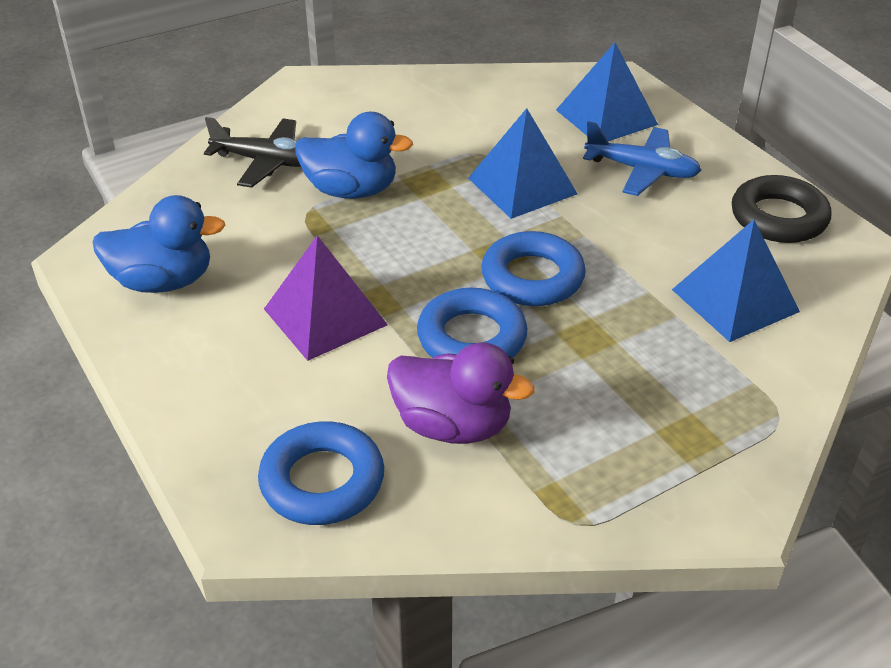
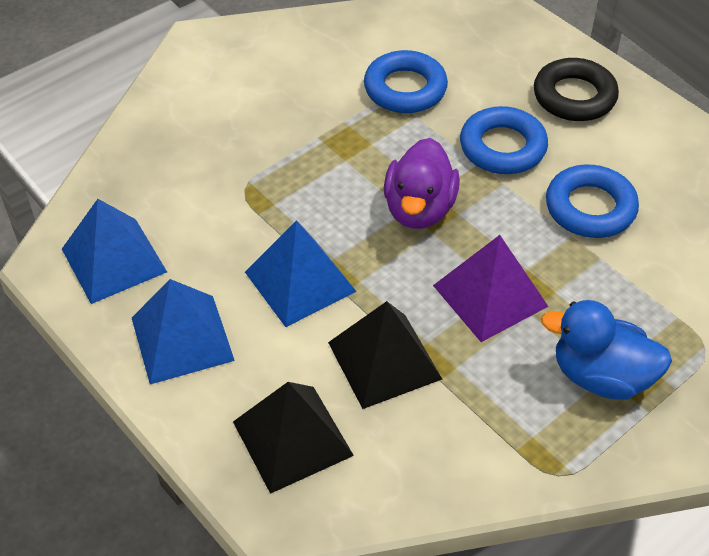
black plane: [204,117,301,188] = 1 -> none = 0
black pyramid: none = 0 -> [233,382,354,494] [328,301,442,409] = 2
blue duck: [92,195,225,293] [295,112,413,199] = 2 -> [541,300,672,400] = 1
blue plane: [583,121,702,196] = 1 -> none = 0

